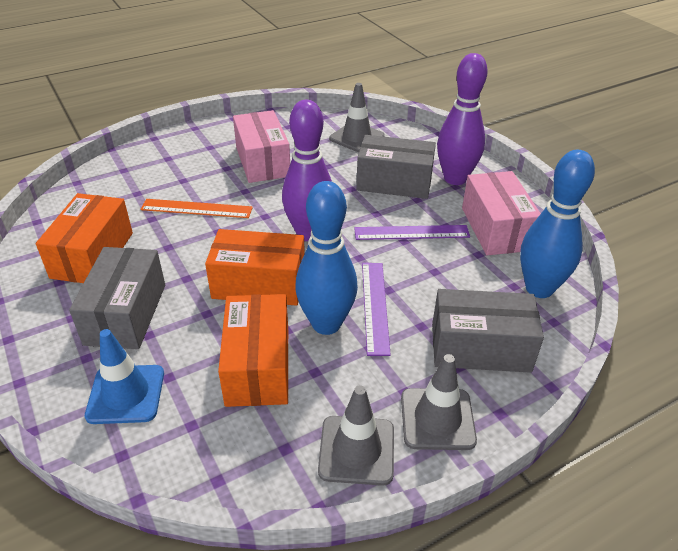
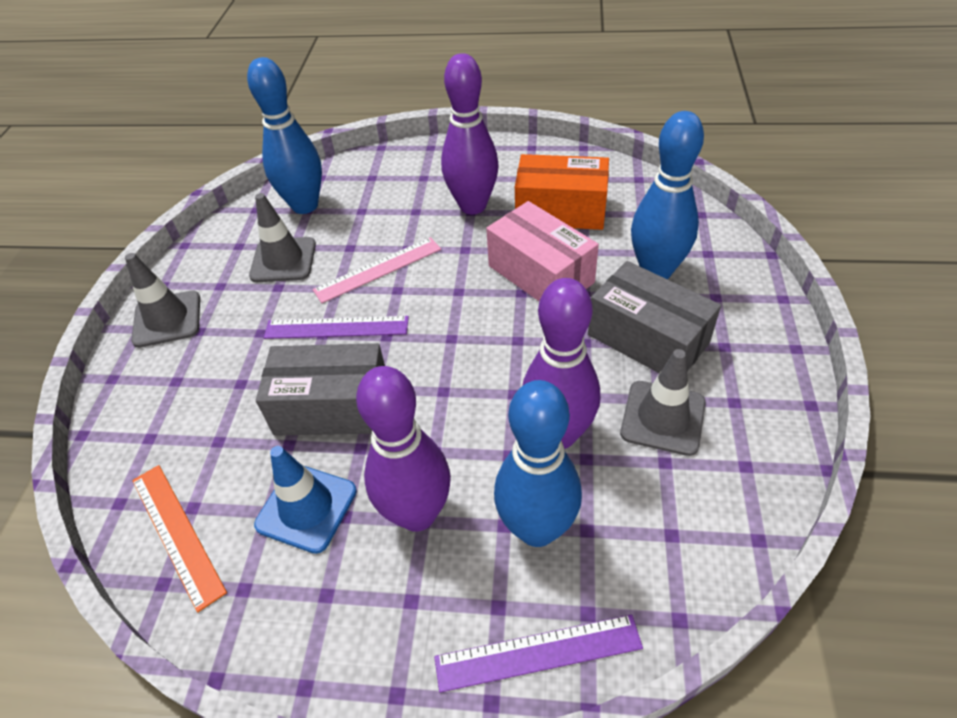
blue bowling pin: [295,181,358,335] [520,150,595,298] = 2 -> [247,57,322,214] [494,380,582,547] [631,111,704,279] = 3
grey box: [69,247,165,349] [356,135,436,199] [432,289,544,373] = 3 -> [256,343,385,436] [588,261,721,373] = 2
orange box: [36,193,133,283] [205,229,305,306] [218,294,288,407] = 3 -> [515,154,609,230] = 1
pink box: [233,110,290,183] [462,171,541,255] = 2 -> [486,201,599,301] = 1
pink ruler: none = 0 -> [313,237,441,303] = 1
purple bowling pin: [282,100,332,241] [437,53,488,185] = 2 -> [356,366,451,532] [441,53,499,214] [522,278,600,449] = 3

